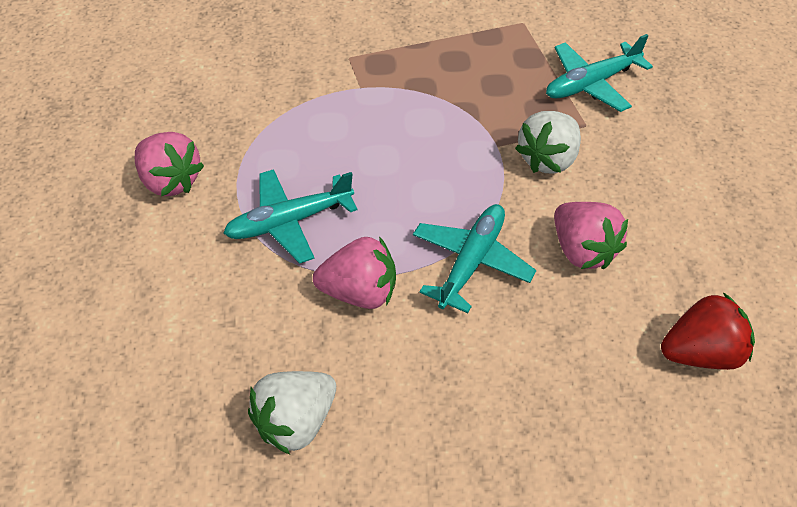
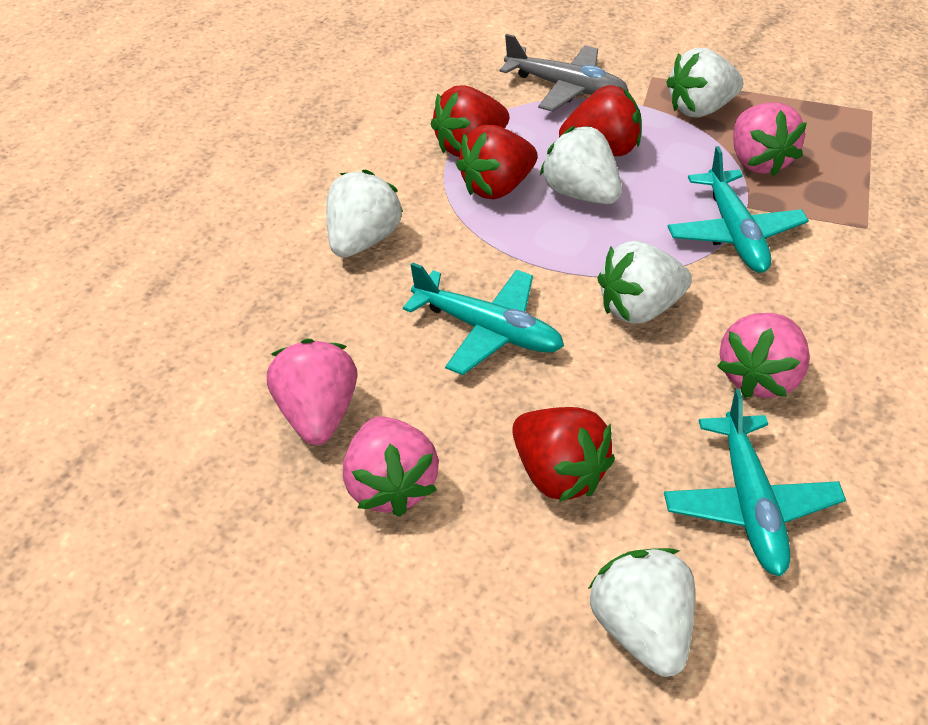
grey plane: none = 0 -> [499,34,629,112] = 1
pink strawberry: [135,132,204,196] [313,236,396,309] [554,202,628,269] = 3 -> [267,339,358,445] [343,416,439,517] [717,313,810,398] [733,102,807,177] = 4
red strawberry: [661,292,755,370] = 1 -> [431,86,509,157] [456,125,538,199] [512,407,615,502] [559,85,642,156] = 4
white strawberry: [248,371,336,455] [515,111,581,174] = 2 -> [326,170,403,257] [540,126,622,204] [588,548,695,677] [597,241,692,324] [666,48,743,117] = 5

